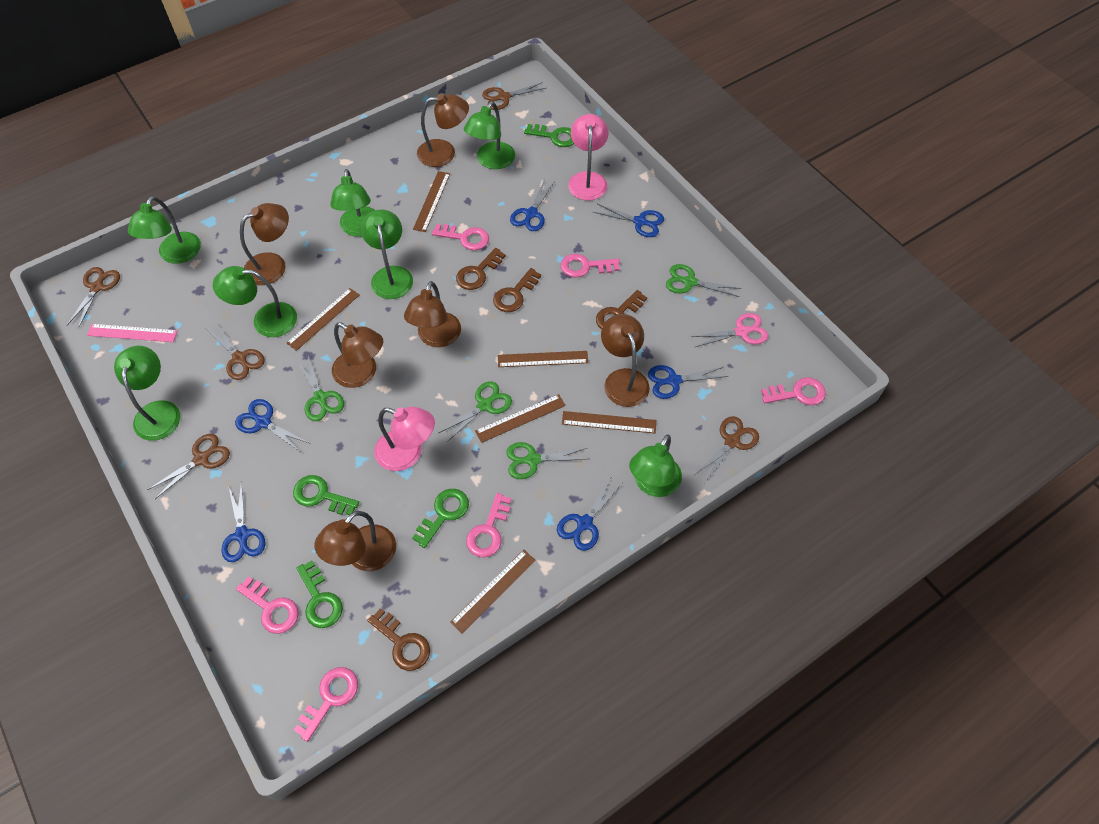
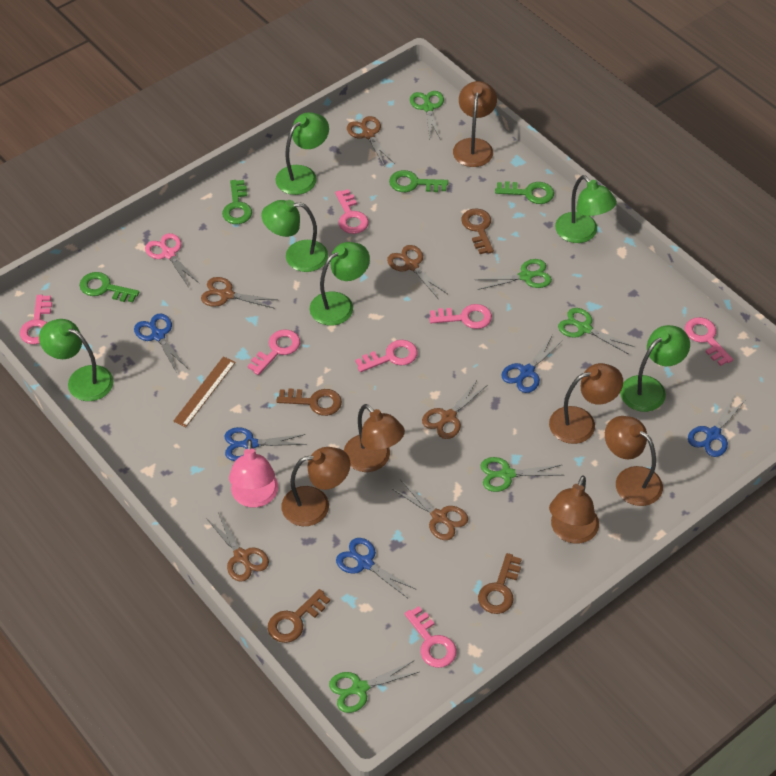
blue scissors: [222,481,265,562] [235,399,309,451] [510,179,555,231] [557,476,622,551] [593,204,664,237] [648,365,728,399] = 6 -> [134,314,187,373] [225,427,306,461] [336,538,415,598] [501,336,563,393] [688,396,746,457] = 5
brown ruler: [287,288,360,351] [413,171,450,232] [450,550,536,633] [475,394,566,443] [498,351,588,367] [562,411,656,433] = 6 -> [173,356,236,427] = 1
brown scissors: [66,267,120,329] [147,434,230,499] [206,324,265,380] [482,82,546,110] [696,416,759,483] = 5 -> [201,277,278,309] [206,512,269,582] [347,116,395,165] [387,245,448,298] [392,480,468,540] [422,380,486,439] = 6
green lamp: [114,346,180,441] [128,196,201,264] [213,266,297,337] [330,169,375,237] [361,209,413,299] [464,101,515,169] [629,434,682,497] = 7 -> [39,319,114,401] [261,200,328,272] [275,112,329,195] [310,242,370,326] [555,175,617,243] [620,325,690,412] = 6
green scissors: [296,356,344,421] [439,381,512,442] [506,442,589,479] [666,264,741,297] = 4 -> [329,661,419,713] [410,91,444,140] [476,259,552,290] [480,457,562,492] [558,308,635,354] = 5
pink key: [236,576,299,634] [294,667,358,742] [432,224,489,250] [466,493,511,558] [561,254,620,278] [761,377,826,405] = 6 -> [20,295,52,345] [247,329,300,375] [335,189,369,234] [355,340,418,372] [404,606,457,668] [429,304,492,329] [685,317,733,366] = 7
pink lamp: [374,407,435,471] [568,114,609,201] = 2 -> [229,439,278,508] = 1
pink ruler: [87,324,178,342] = 1 -> none = 0

